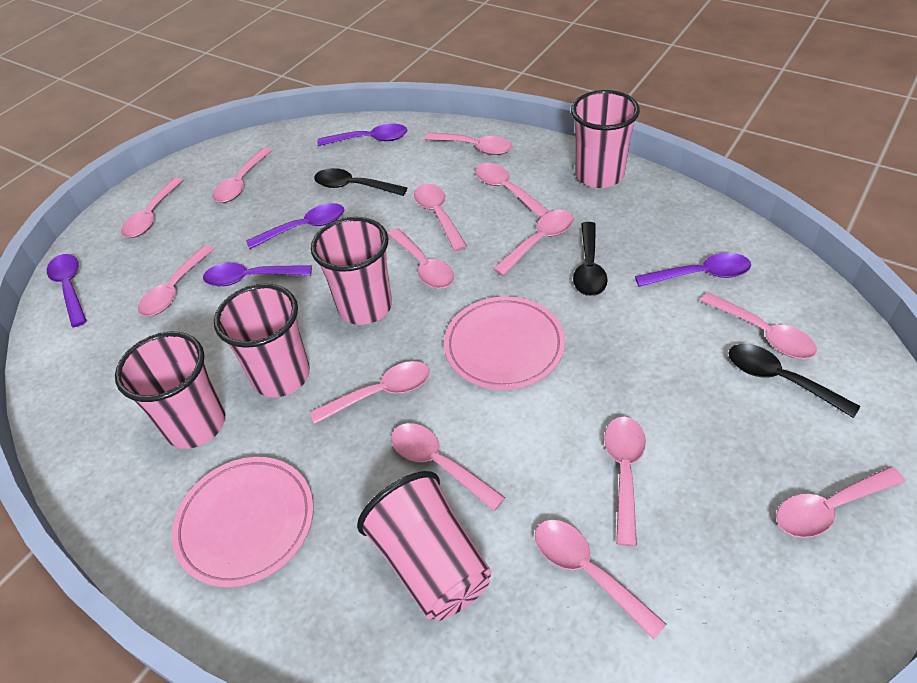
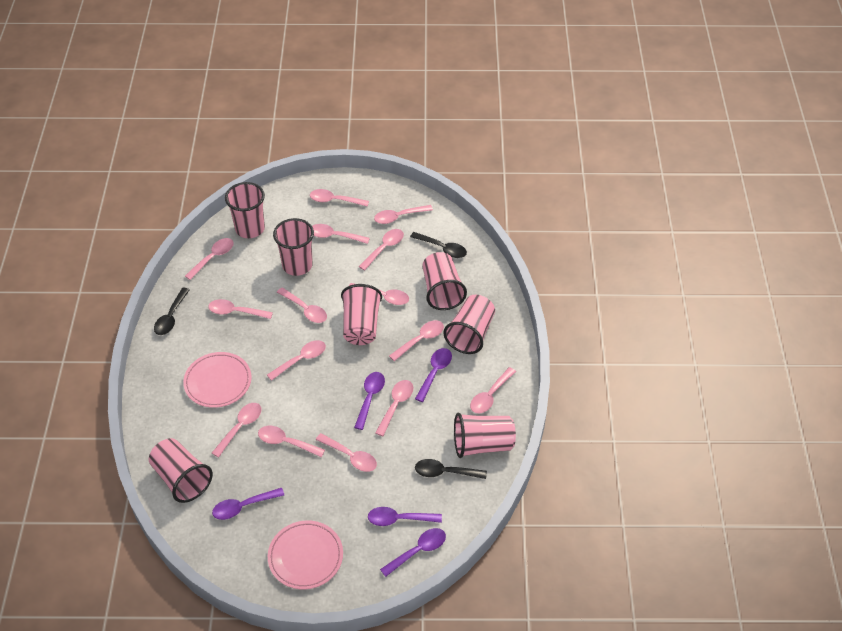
pink cup: [115,332,225,449] [214,284,310,397] [311,217,392,325] [357,471,491,621] [571,90,640,188] = 5 -> [149,438,213,503] [225,182,265,238] [273,218,314,276] [341,284,382,345] [423,252,467,310] [443,295,495,354] [454,413,516,458] = 7
pink spoon: [121,178,183,238] [138,245,214,316] [212,148,272,203] [310,361,430,424] [388,228,454,289] [391,423,505,511] [414,184,467,251] [424,132,512,155] [475,163,550,218] [493,210,574,276] [535,520,667,640] [604,417,646,546] [700,292,817,359] [776,466,905,538] = 14 -> [185,238,234,280] [208,299,273,319] [212,403,261,457] [258,426,325,457] [267,340,326,381] [277,287,327,323] [310,189,369,207] [312,224,370,244] [316,433,377,472] [349,283,409,305] [359,229,404,271] [374,205,433,224] [375,380,413,436] [389,320,444,361] [470,367,516,413] = 15

